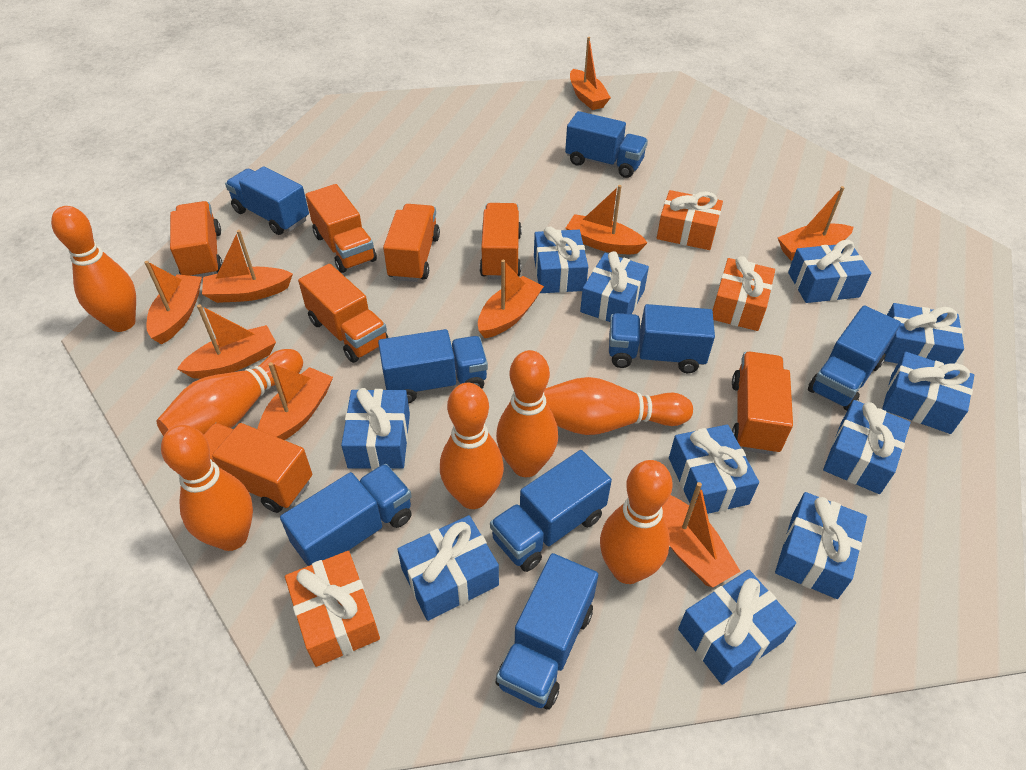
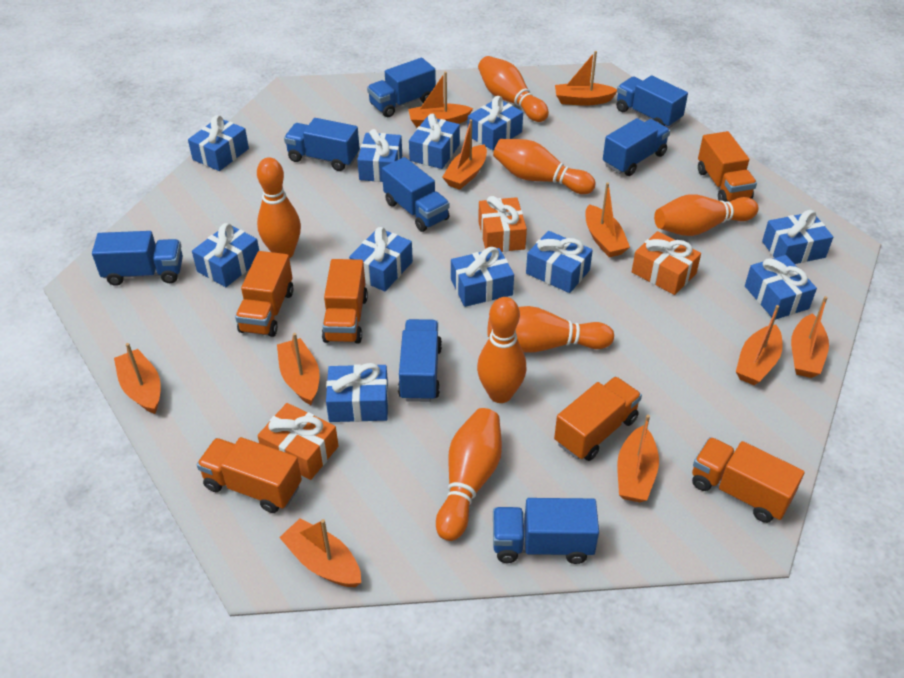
orange boat: [144,261,202,344] [177,304,276,379] [202,230,293,303] [258,362,333,440] [478,260,544,338] [566,185,647,254] [570,37,611,110] [662,482,740,587] [778,186,854,261] = 9 -> [114,343,161,414] [277,333,319,405] [279,519,361,587] [408,72,473,128] [442,119,487,190] [555,51,617,106] [585,182,630,257] [617,415,659,502] [736,305,783,385] [791,296,829,378] = 10
orange truck: [170,201,223,278] [203,423,312,513] [298,264,388,363] [305,184,377,273] [383,204,440,282] [480,203,522,279] [732,352,793,455] = 7 -> [197,437,302,513] [235,251,293,337] [322,259,368,344] [554,377,642,461] [692,437,804,523] [698,131,757,202] = 6

